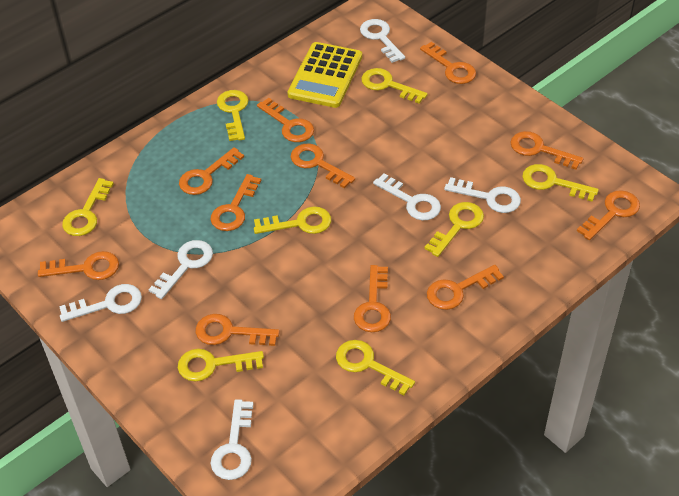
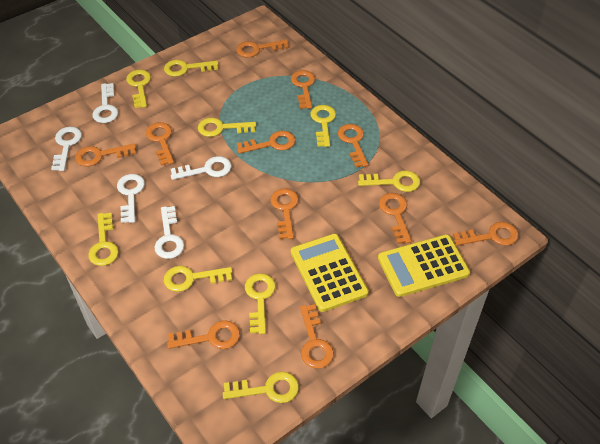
white key: [59,284,142,322] [148,240,213,299] [211,399,253,480] [360,19,405,63] [373,173,441,220] [444,177,521,213] = 6 -> [51,127,82,171] [93,83,118,123] [117,174,145,223] [155,206,184,259] [171,156,232,180] = 5
yellow calculator: [287,42,362,108] = 1 -> [291,234,369,312] [378,234,470,297] = 2
yellow key: [62,178,114,236] [178,349,264,382] [217,90,249,141] [254,206,331,234] [336,340,415,395] [361,68,428,104] [424,202,484,257] [522,164,599,202] = 8 -> [88,212,119,266] [126,70,151,108] [164,60,218,77] [164,266,232,292] [198,118,256,137] [223,372,299,403] [245,273,276,334] [310,105,336,147] [358,170,420,192] = 9

